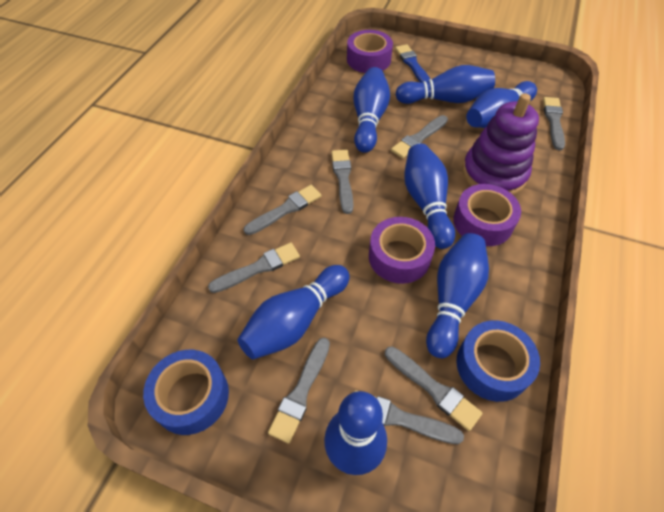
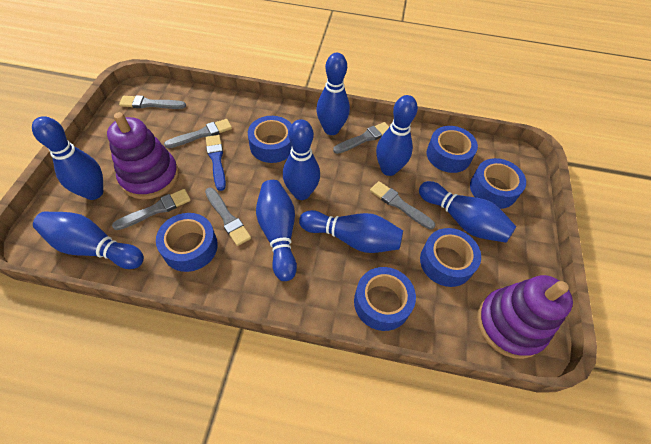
blue bowling pin: [237,265,350,360] [324,391,387,475] [353,67,390,153] [396,65,495,104] [404,144,455,249] [426,233,489,358] [466,81,537,128] = 7 -> [32,116,103,200] [33,211,144,269] [256,180,297,281] [283,119,320,200] [299,210,403,253] [316,53,350,135] [376,95,418,176] [419,181,516,243] = 8
blue tape: [143,350,229,435] [456,320,540,402] = 2 -> [156,213,218,272] [248,116,292,163] [354,267,416,331] [420,228,481,287] [426,126,478,173] [470,158,526,209] = 6
grey brush: [208,243,300,293] [244,185,322,235] [268,338,330,444] [331,150,353,214] [354,390,464,444] [385,346,483,431] [391,115,448,159] [543,97,565,150] = 8 -> [112,189,191,230] [119,95,186,109] [164,119,232,148] [205,188,251,246] [333,122,389,154] [370,181,435,230] = 6
purple stacking toy: [462,93,539,195] = 1 -> [107,112,179,199] [477,275,573,359] = 2
purple tape: [347,30,393,73] [369,217,435,284] [453,184,521,246] = 3 -> none = 0

